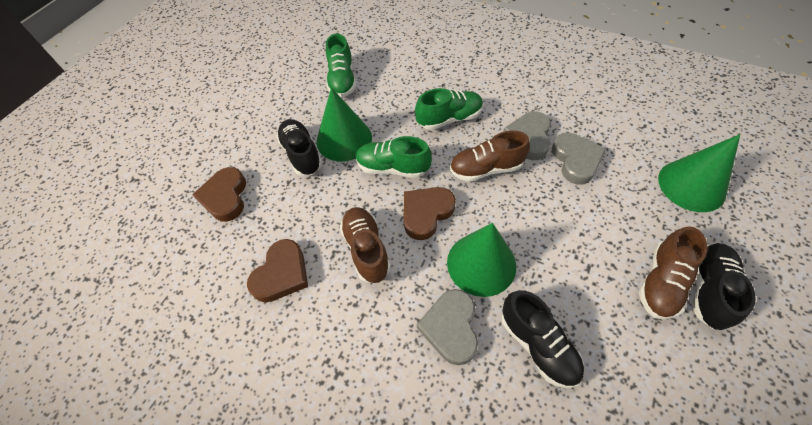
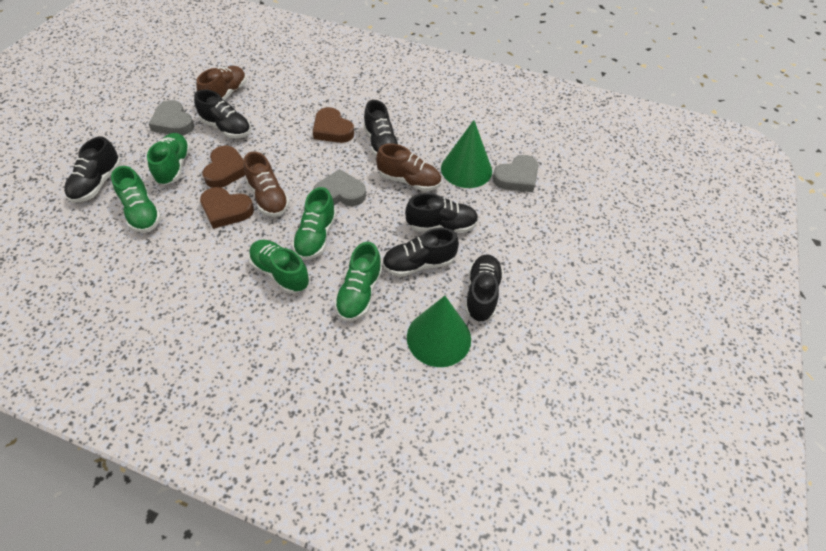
black shoe: [276,119,322,176] [502,290,584,388] [693,243,756,330] = 3 -> [64,136,121,203] [194,90,251,138] [364,100,400,156] [382,228,459,277] [405,193,479,233] [465,255,503,322] = 6
green cone: [316,87,372,161] [447,223,516,297] [658,134,740,212] = 3 -> [407,296,471,367] [441,120,492,188] = 2
green shoe: [326,34,356,98] [356,136,432,178] [415,88,483,130] = 3 -> [111,166,162,233] [147,133,191,185] [249,240,309,294] [292,187,336,260] [334,242,382,321] = 5

